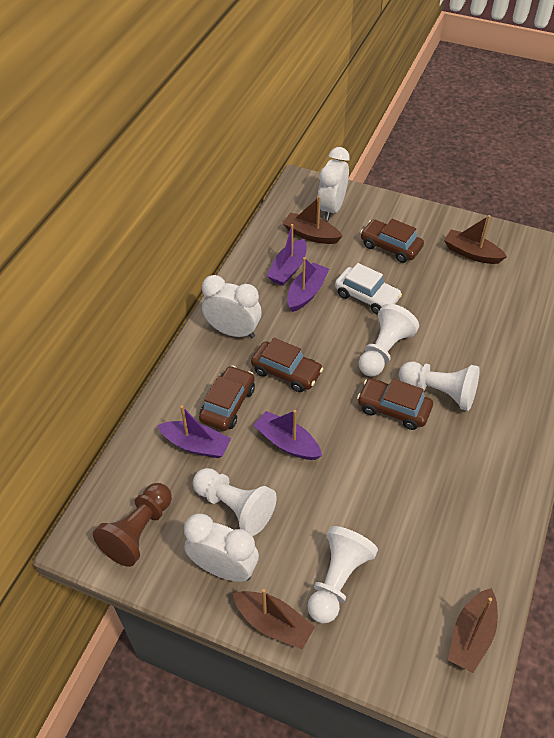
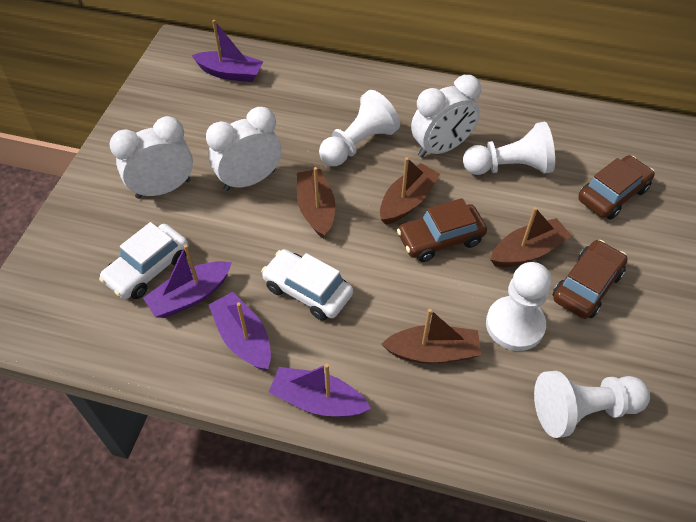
brown car: [199,365,255,431] [251,338,323,392] [357,378,433,430] [360,219,424,263] = 4 -> [397,198,487,262] [553,240,628,319] [578,155,655,220] = 3
brown pawn: [93,483,172,567] = 1 -> none = 0
white car: [335,263,402,315] = 1 -> [99,222,189,299] [261,249,353,321] = 2

